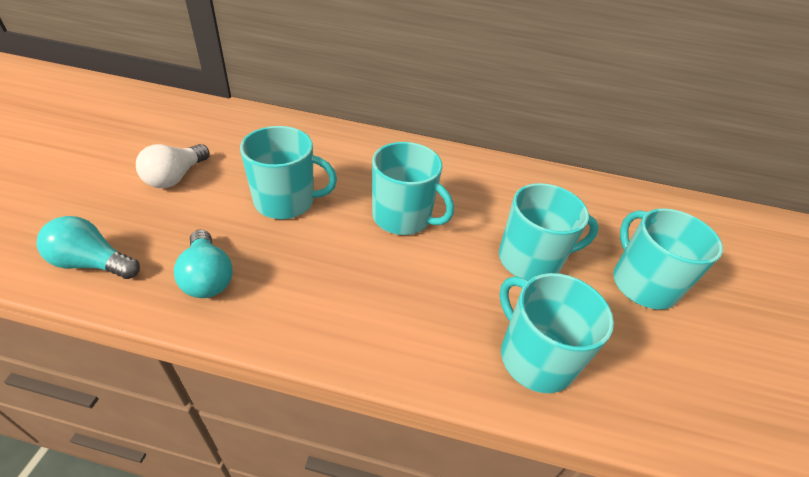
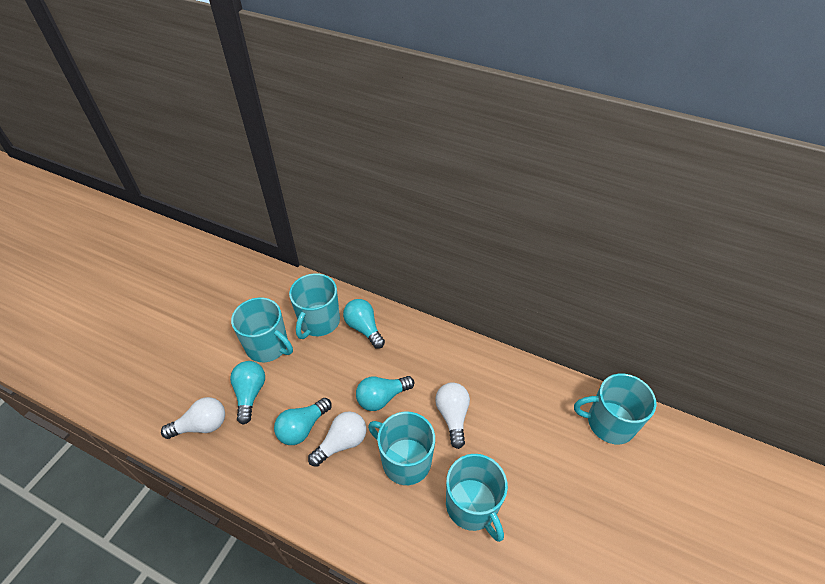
turquoise light bulb: [37,216,140,279] [174,229,233,298] = 2 -> [230,361,265,425] [274,398,332,445] [343,299,385,349] [356,376,414,411] = 4
white light bulb: [136,144,210,188] = 1 -> [161,397,225,439] [308,411,366,467] [435,382,470,449] = 3

